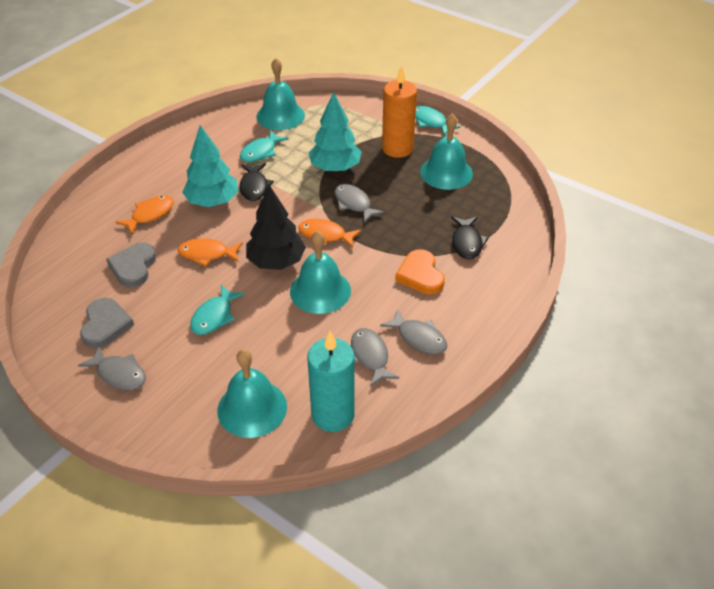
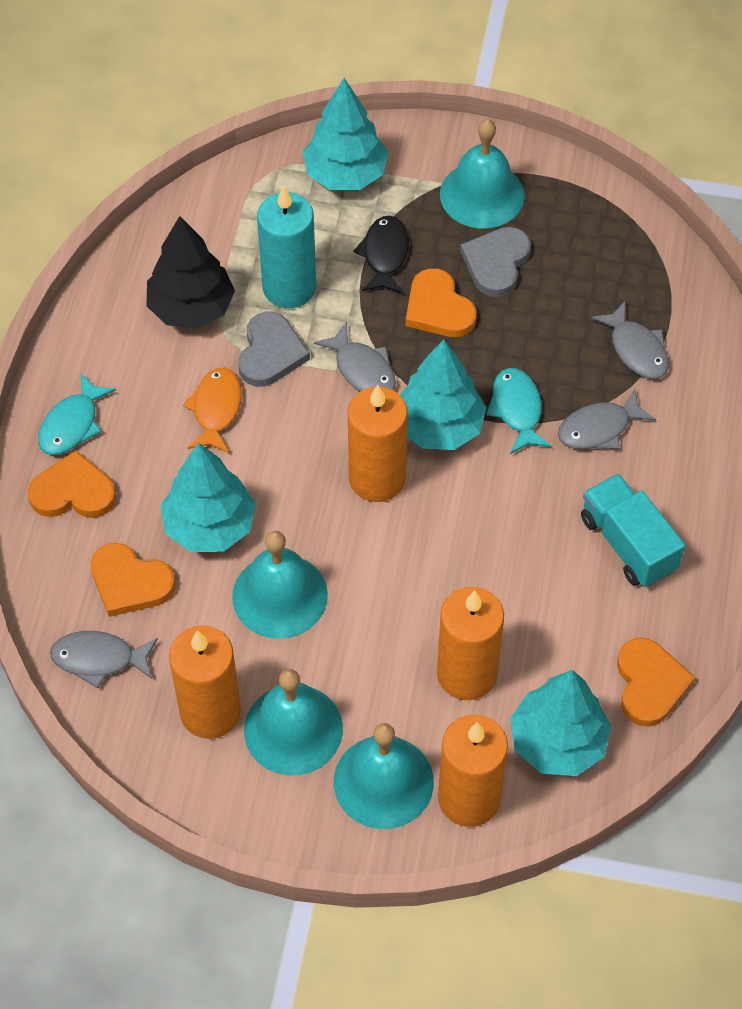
black fish: [239,163,274,201] [451,217,488,259] = 2 -> [354,215,409,294] = 1
orange candle: [382,65,417,158] = 1 -> [169,625,241,739] [348,385,408,502] [437,587,504,700] [438,715,508,827] = 4
orange fish: [116,196,174,234] [178,238,243,266] [298,219,361,248] = 3 -> [183,368,242,453] = 1
orange heart: [395,249,445,294] = 1 -> [28,450,116,518] [90,543,175,617] [405,268,476,337] [617,637,695,727] = 4
turquoise fish: [190,285,245,335] [240,130,288,162] [415,106,460,137] = 3 -> [38,373,116,455] [486,368,551,454] = 2
turquoise tree: [182,125,238,207] [308,92,362,172] = 2 -> [160,443,256,552] [303,78,388,190] [400,339,487,450] [510,670,612,776] = 4
turquoise truck: none = 0 -> [581,474,685,587] = 1

